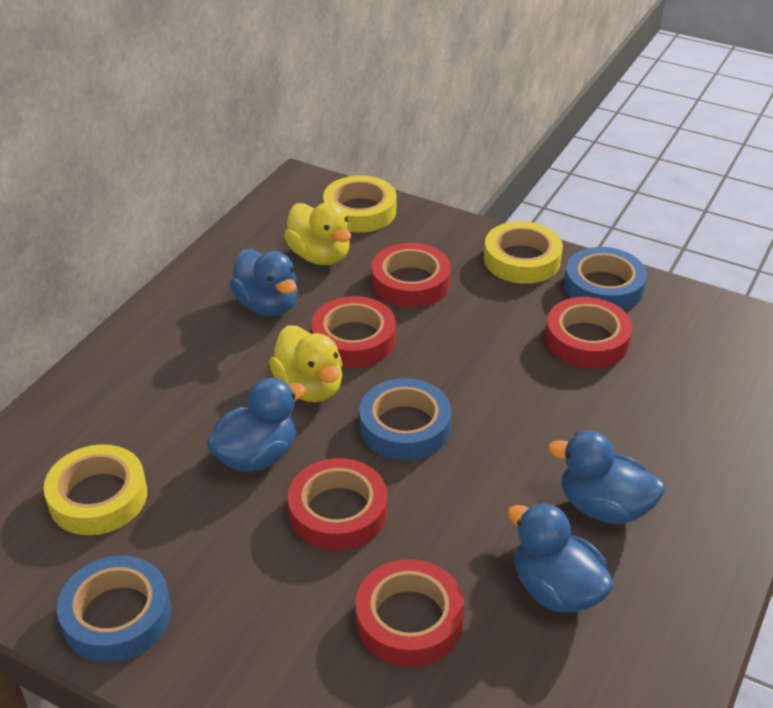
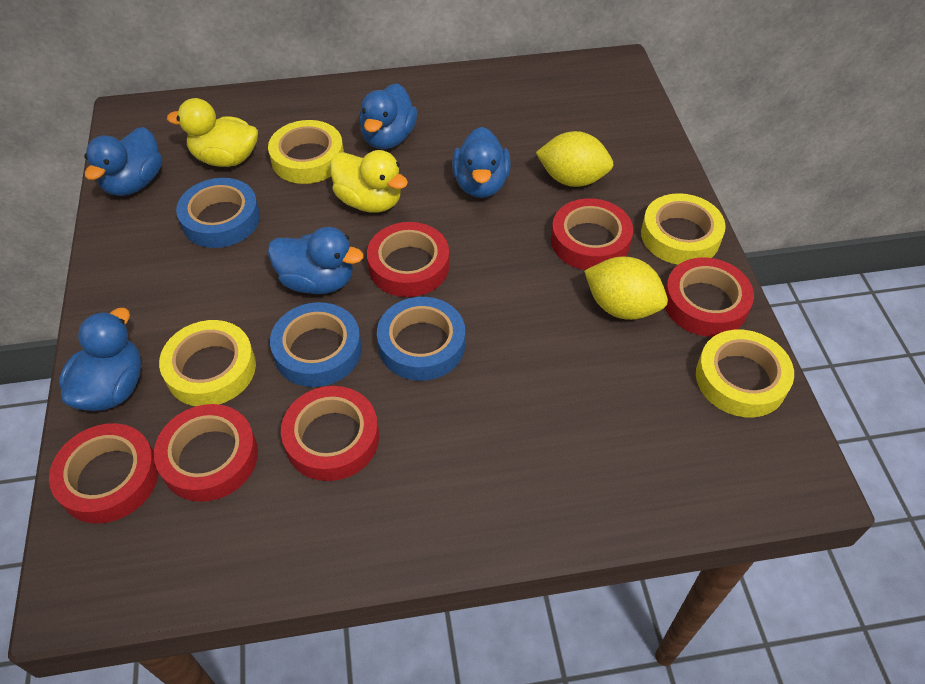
blue duck: [206,378,306,472] [229,249,298,316] [507,503,614,612] [548,431,665,524] = 4 -> [59,308,141,411] [84,127,162,196] [268,227,364,294] [359,83,417,149] [452,127,511,198] = 5
red tape: [288,458,387,551] [311,296,396,368] [355,559,464,667] [371,243,451,308] [545,297,633,368] = 5 -> [49,423,159,523] [154,404,258,502] [281,386,379,481] [367,222,449,297] [551,198,633,270] [665,257,754,337] = 6
yellow lemon: none = 0 -> [536,131,614,187] [584,257,668,320] = 2
yellow tape: [44,444,147,535] [323,175,396,233] [484,221,563,284] = 3 -> [159,320,256,406] [268,120,344,184] [641,193,726,265] [696,330,794,417] = 4

